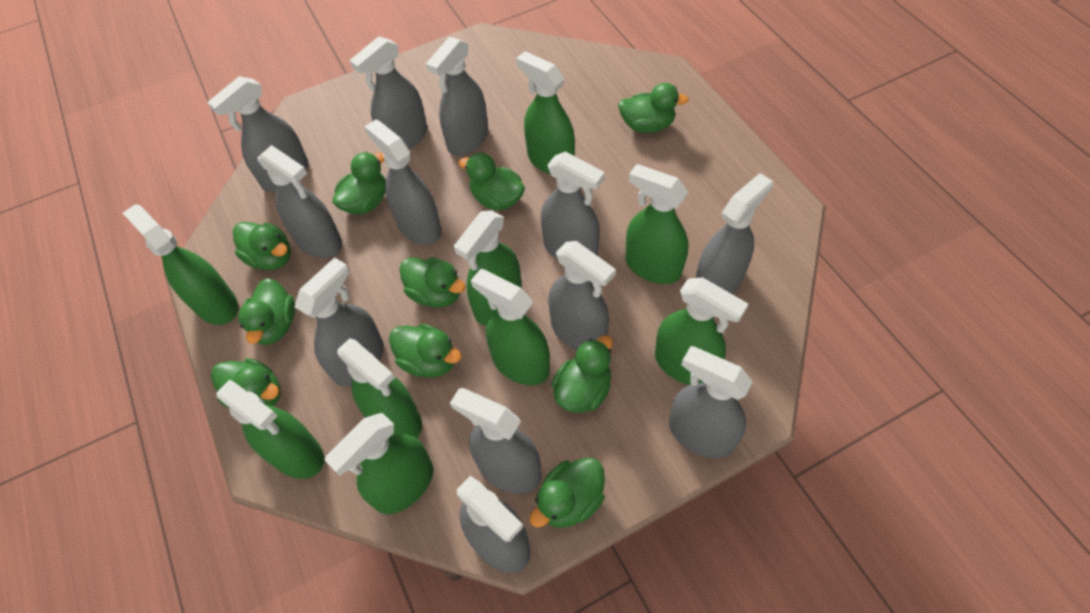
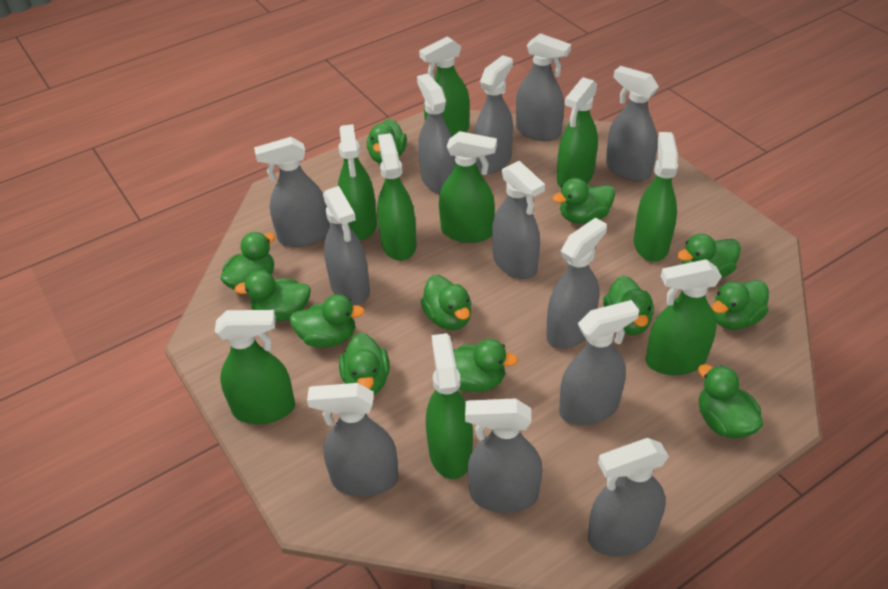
green duck: [211,358,281,408] [233,222,291,270] [238,278,295,345] [332,152,386,214] [389,324,462,378] [399,257,466,308] [459,153,525,210] [530,457,605,528] [551,335,613,413] [618,83,689,133] = 10 -> [220,232,275,290] [234,270,311,321] [290,294,365,347] [339,333,390,395] [367,119,407,164] [420,275,472,330] [453,339,518,392] [552,178,615,224] [603,276,654,335] [677,234,741,278] [698,364,763,438] [712,280,769,329] = 12

